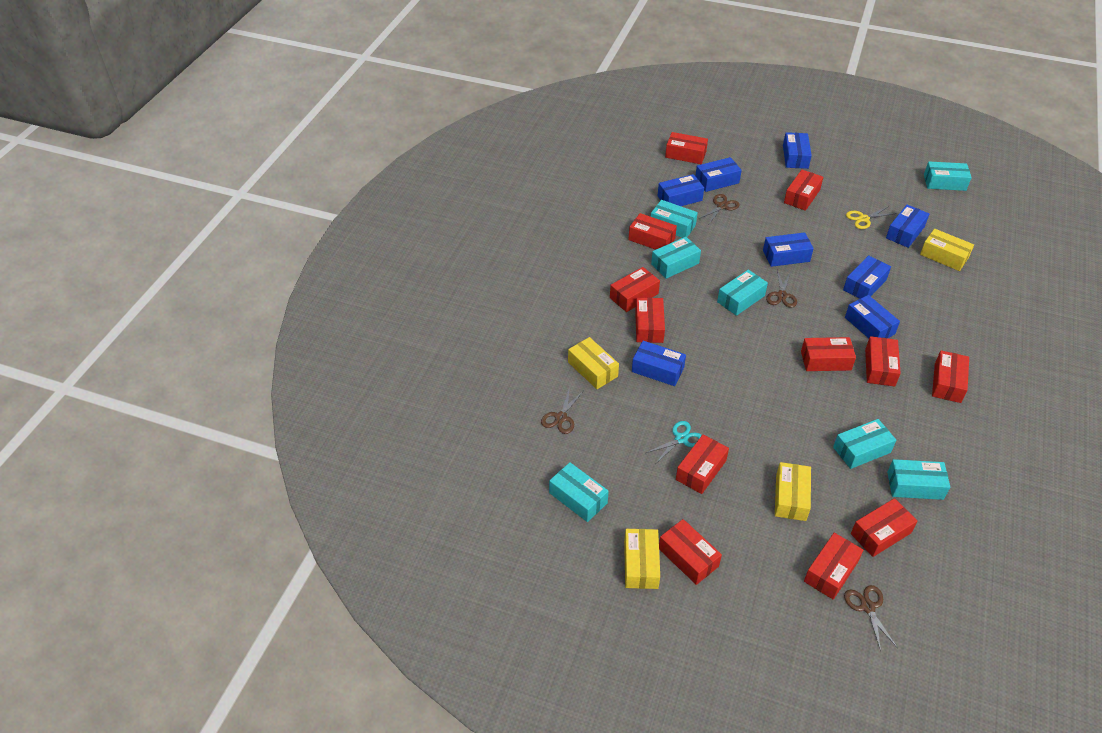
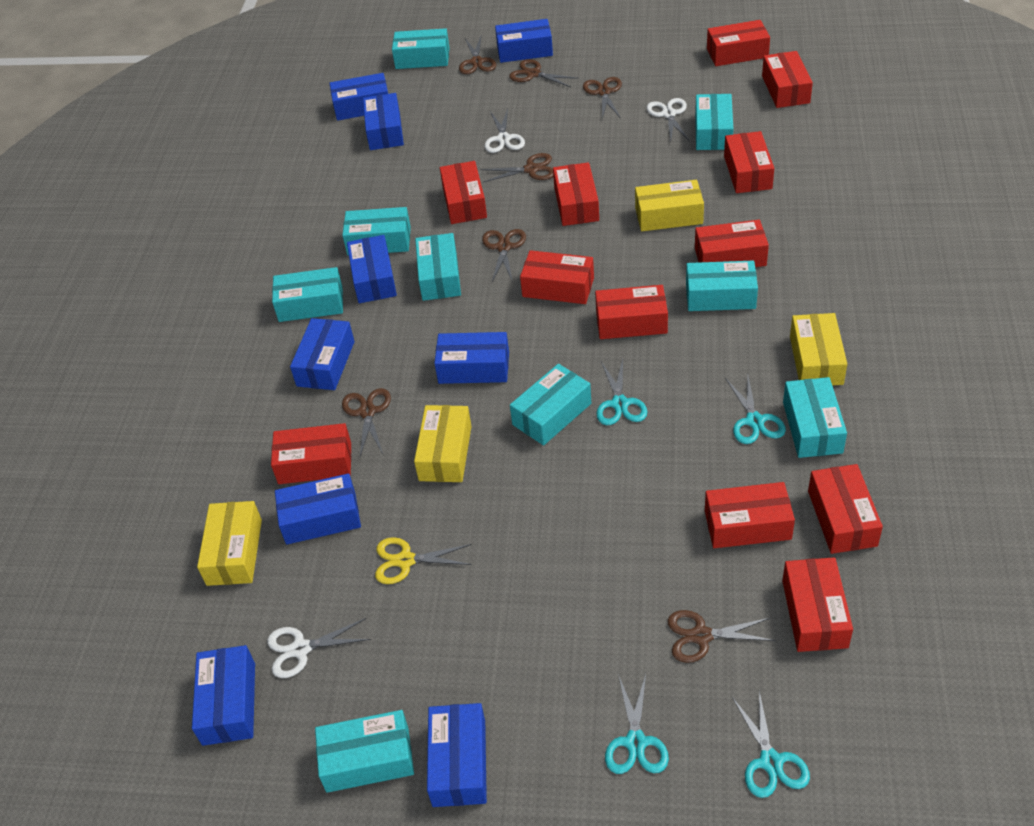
blue box: [632,341,686,386] [657,174,704,206] [695,157,742,192] [763,232,814,267] [783,132,812,169] [843,255,891,299] [845,295,900,338] [886,205,929,248] = 8 -> [192,645,255,746] [275,474,361,545] [290,318,355,390] [330,73,388,121] [347,235,397,303] [363,93,404,150] [427,703,487,807] [434,332,509,384] [495,19,553,63] = 9
brown scissors: [541,387,583,434] [698,194,740,224] [766,270,797,308] [844,585,898,651] = 4 -> [342,388,391,456] [459,37,496,74] [480,153,553,182] [482,229,526,283] [509,59,579,87] [583,77,622,119] [668,610,776,663] = 7
turquoise box: [549,462,609,522] [651,200,698,238] [651,237,701,279] [717,270,768,316] [833,419,896,469] [887,459,950,500] [924,161,972,191] = 7 -> [272,267,343,322] [315,710,414,793] [342,207,411,256] [392,28,449,69] [415,233,461,301] [510,364,591,446] [686,261,758,311] [695,94,733,150] [783,377,847,458] = 9
turquoise scissors: [646,421,702,463] = 1 -> [596,359,647,425] [605,674,669,774] [725,376,786,444] [732,691,810,798] = 4
white scissors: none = 0 -> [267,618,371,678] [484,109,525,153] [646,98,689,142] = 3

